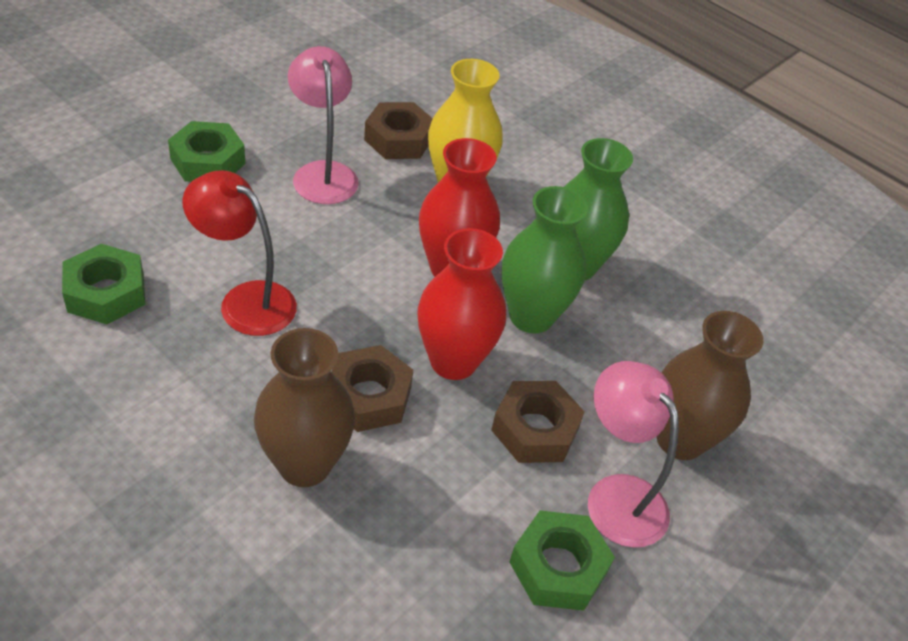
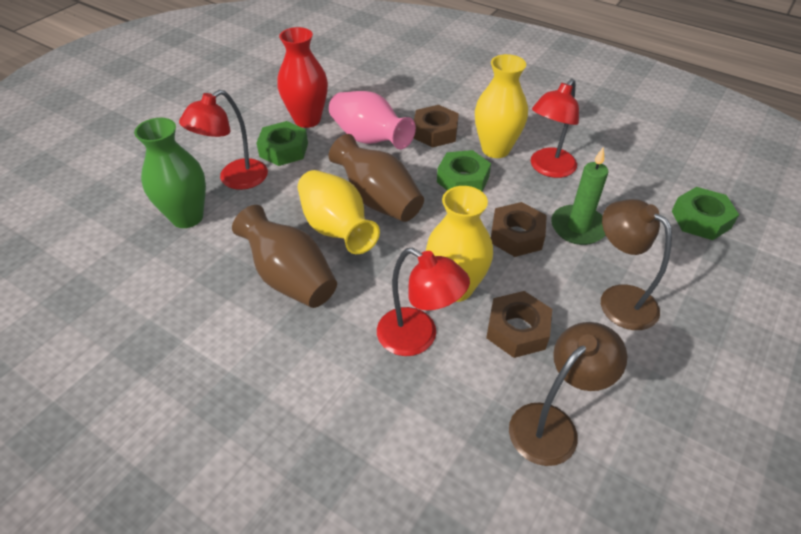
brown lamp: none = 0 -> [509,322,627,466] [601,199,672,330] = 2
green candle: none = 0 -> [551,147,608,245] = 1
green vase: [502,186,588,334] [564,138,633,280] = 2 -> [134,118,206,228] = 1
pink lamp: [288,46,359,204] [588,361,679,548] = 2 -> none = 0
pink vase: none = 0 -> [329,91,416,149] = 1
red lamp: [182,170,297,336] = 1 -> [179,90,268,190] [377,248,470,356] [531,79,579,178] = 3
red vase: [418,228,506,380] [419,138,500,277] = 2 -> [277,27,328,128] = 1
yellow vase: [428,59,502,182] = 1 -> [298,170,380,254] [426,186,493,302] [475,54,528,158] = 3

